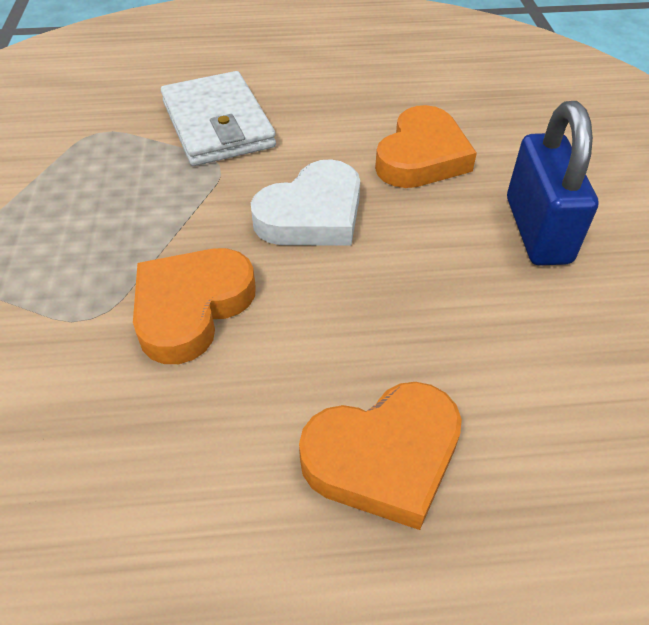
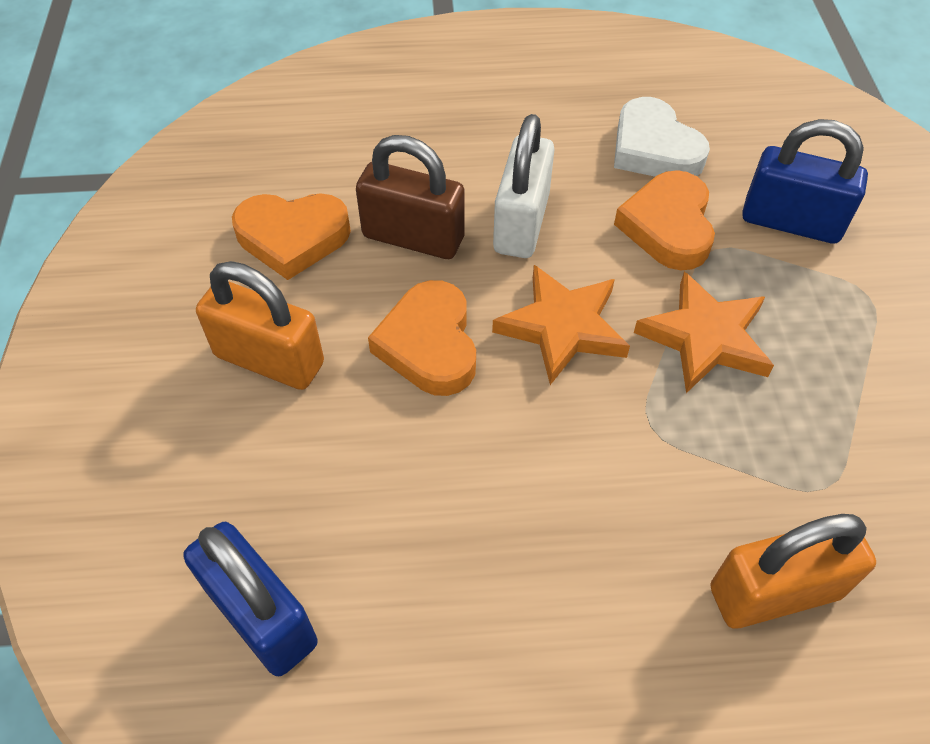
blue padlock: [507,101,599,266] = 1 -> [183,522,318,677] [742,119,868,244] = 2
brown padlock: none = 0 -> [356,135,465,259] = 1
orange padlock: none = 0 -> [196,261,324,390] [711,514,876,628] = 2
orange star: none = 0 -> [492,265,630,385] [634,272,774,393] = 2
white padlock: none = 0 -> [493,114,554,258] = 1
white wallet: [161,71,276,166] = 1 -> none = 0

